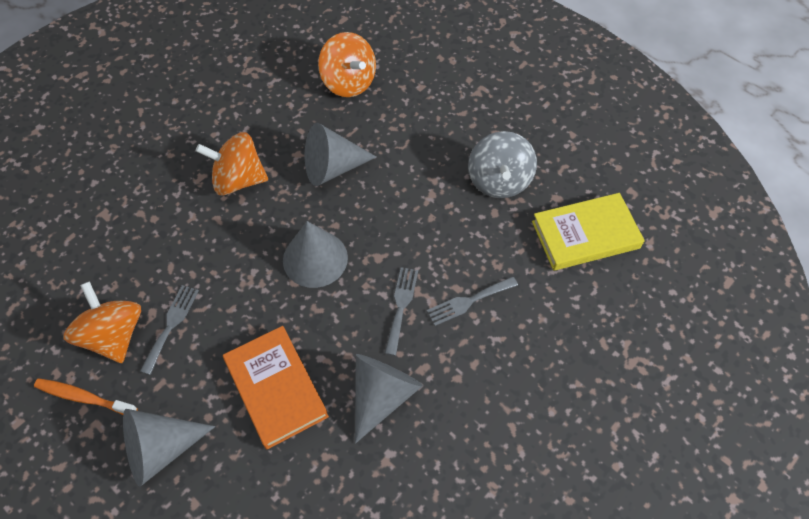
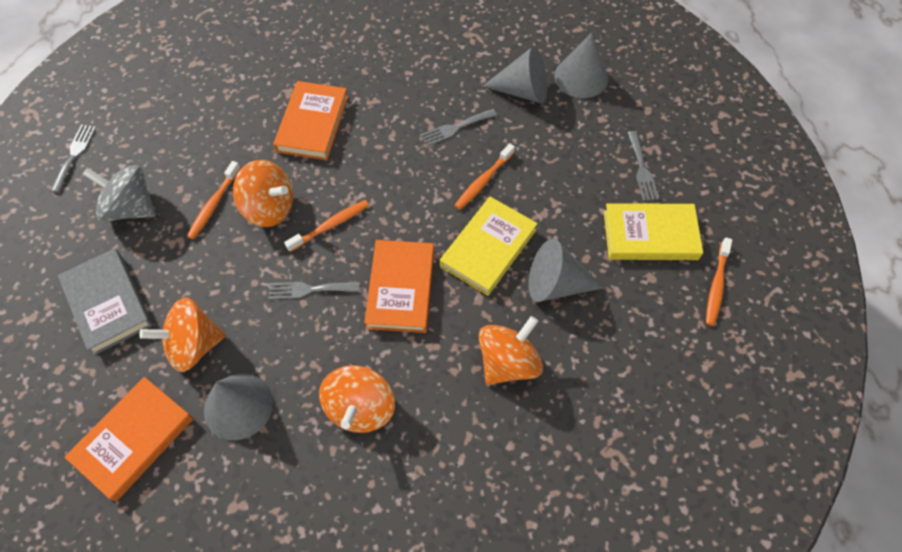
grey book: none = 0 -> [58,248,153,355] = 1
grey fork: [140,285,199,375] [385,267,418,356] [427,276,518,326] = 3 -> [50,125,96,192] [268,282,360,299] [420,109,497,146] [627,131,659,201] = 4
orange book: [223,326,329,449] = 1 -> [65,377,194,501] [273,81,348,160] [364,240,434,333] = 3
orange spinning top: [63,281,141,363] [196,132,268,195] [318,32,376,97] = 3 -> [139,297,226,372] [233,160,293,227] [319,365,395,433] [479,316,543,385] = 4
orange toothbrush: [34,378,138,415] = 1 -> [187,161,241,239] [284,200,369,252] [454,143,515,210] [706,237,732,326] = 4
yellow book: [532,193,645,271] = 1 -> [440,197,538,296] [604,203,703,260] = 2

